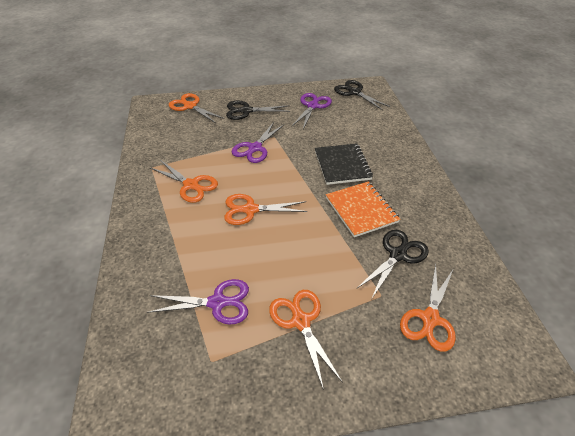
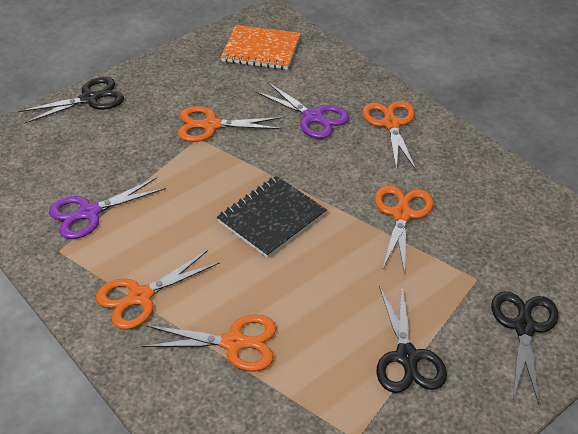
purple scissors: [147,279,249,325] [232,122,285,163] [292,93,332,129] = 3 -> [49,177,166,239] [255,82,349,139] = 2

